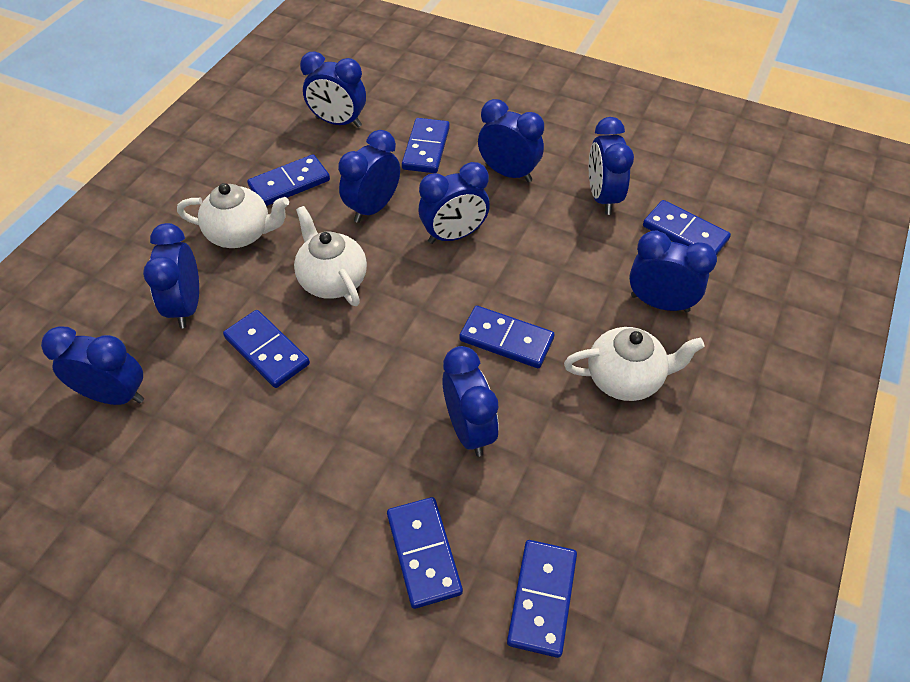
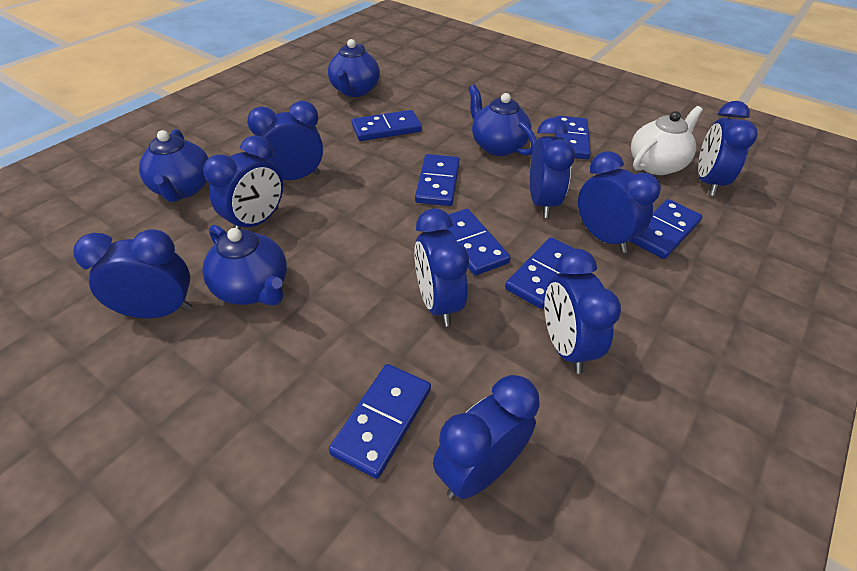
blue teapot: none = 0 -> [139,129,208,202] [202,225,287,306] [328,39,380,97] [468,85,537,156] = 4
white teapot: [177,183,289,248] [294,206,367,306] [564,327,705,401] = 3 -> [631,106,703,175] = 1

